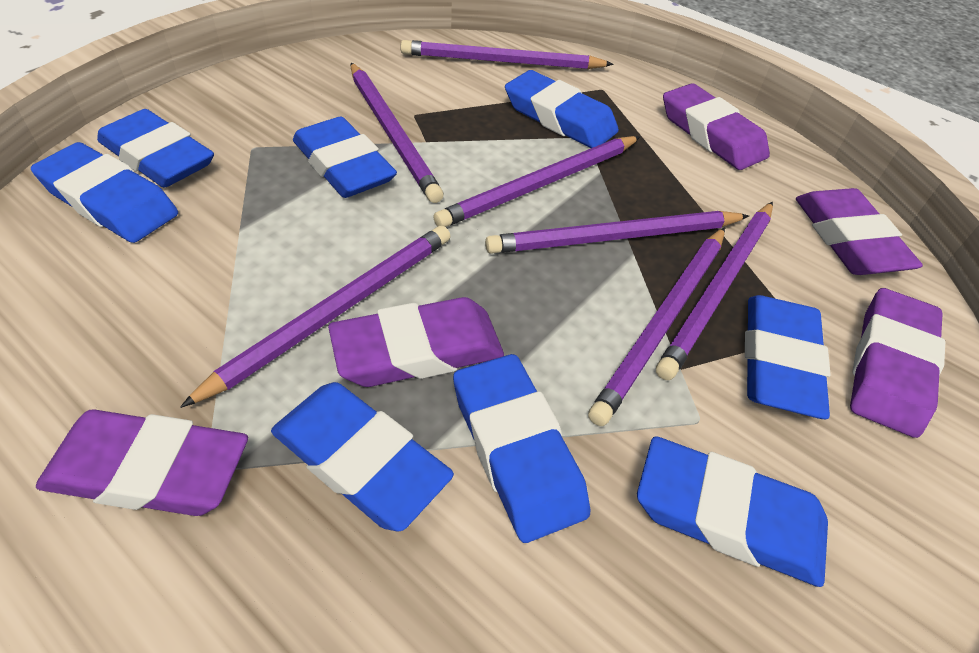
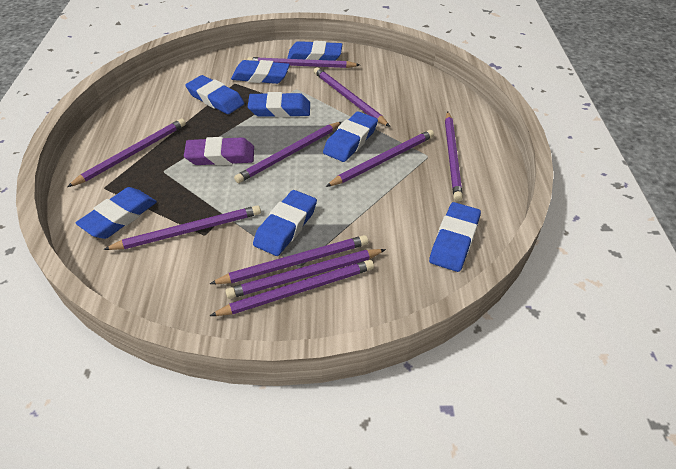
purple eraser: [36,409,248,516] [328,297,504,387] [663,83,770,170] [796,188,923,275] [850,288,945,438] = 5 -> [184,137,254,165] = 1
purple pencil: [180,226,451,408] [351,63,444,203] [401,40,614,69] [433,136,640,227] [485,211,749,254] [588,227,725,426] [656,202,773,380] = 7 -> [67,118,186,187] [103,205,261,250] [210,235,368,284] [210,260,374,316] [225,249,386,299] [234,122,342,183] [247,57,359,68] [314,67,390,127] [326,130,434,187] [445,111,463,202] = 10

